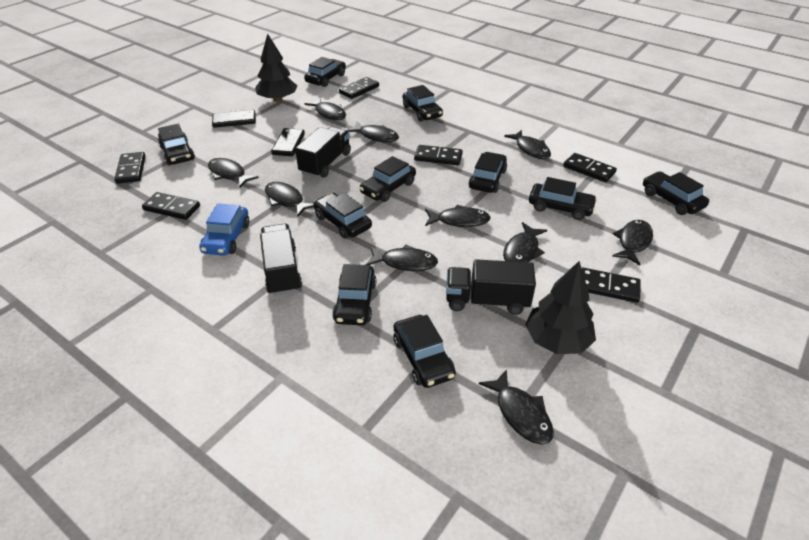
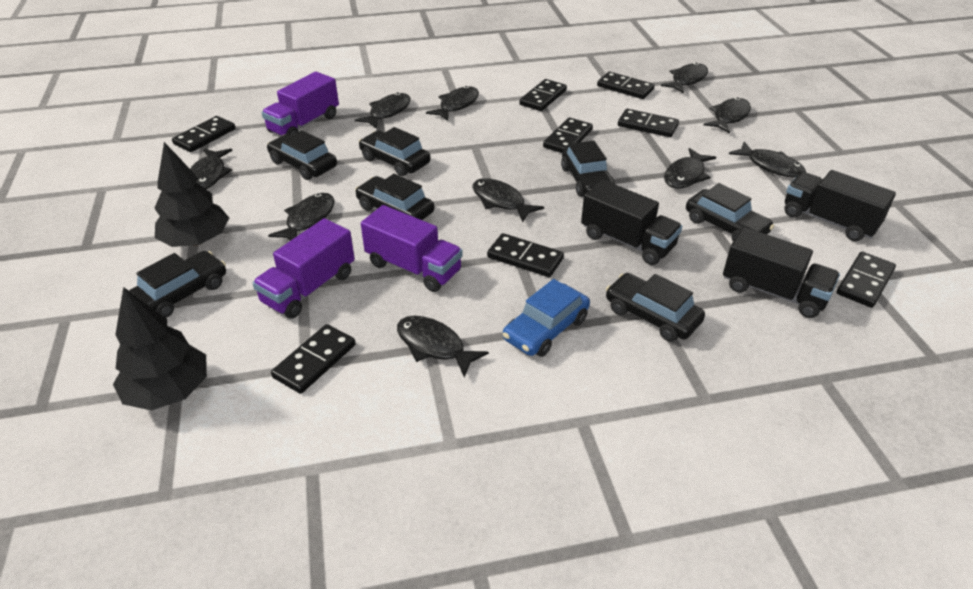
black car: [158,124,195,165] [304,57,346,87] [313,193,372,239] [332,264,377,325] [359,156,416,202] [394,315,456,388] [403,85,443,122] [469,152,507,193] [529,177,597,220] [643,171,709,215] = 10 -> [129,251,226,318] [267,130,337,180] [355,174,434,220] [359,127,431,176] [561,141,615,197] [606,273,705,341] [686,183,774,241] = 7
purple truck: none = 0 -> [252,218,355,319] [262,72,339,136] [361,205,463,292] = 3

